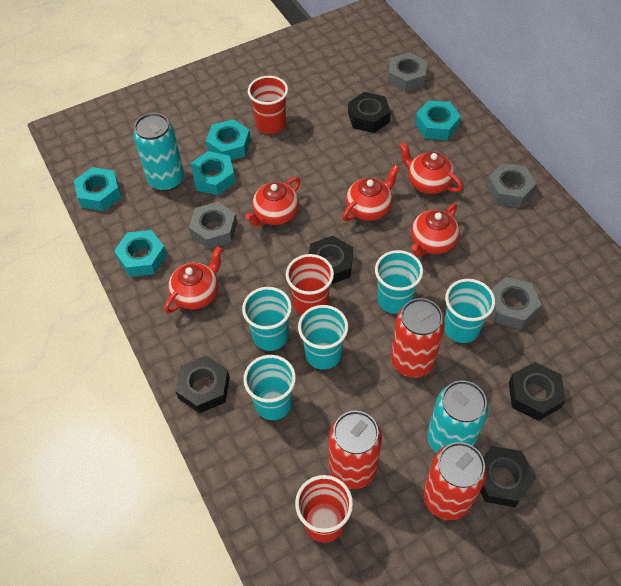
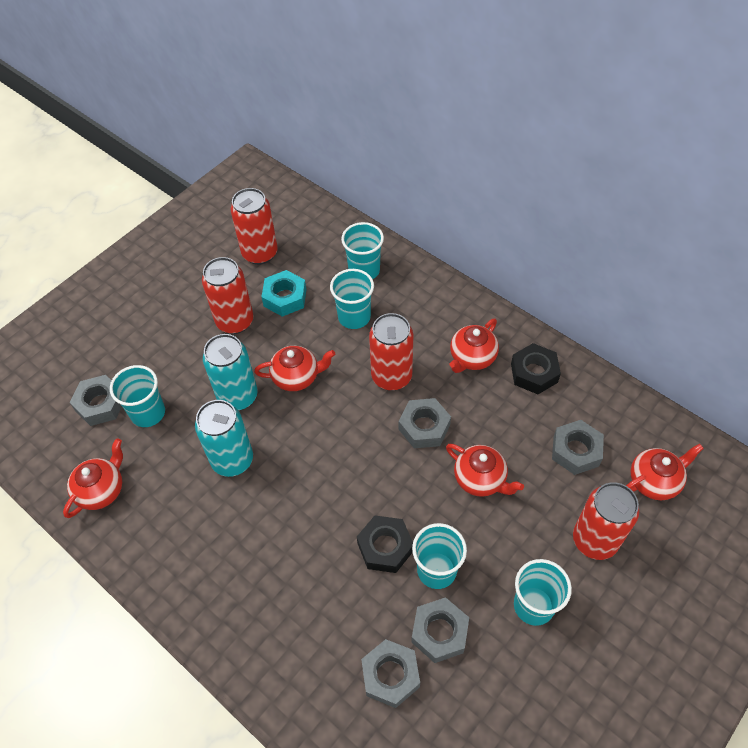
black nut: [175,356,230,413] [309,236,353,285] [348,92,391,133] [480,446,536,507] [509,362,566,421] = 5 -> [357,516,413,573] [511,343,561,394] = 2
grey nut: [189,202,237,249] [388,52,427,92] [486,163,537,207] [491,277,542,329] = 4 -> [70,375,122,426] [361,639,420,708] [399,398,451,448] [411,597,469,663] [552,420,604,475] = 5
red can: [329,411,382,489] [391,298,445,377] [423,442,487,520] = 3 -> [202,257,254,334] [231,188,278,265] [369,313,413,391] [573,482,639,560] = 4
red cup: [248,76,288,134] [286,254,334,315] [295,475,353,543] = 3 -> none = 0
turquoise nut: [74,167,122,211] [114,230,167,277] [190,151,236,195] [206,119,251,160] [415,100,461,140] = 5 -> [261,270,306,317] = 1

